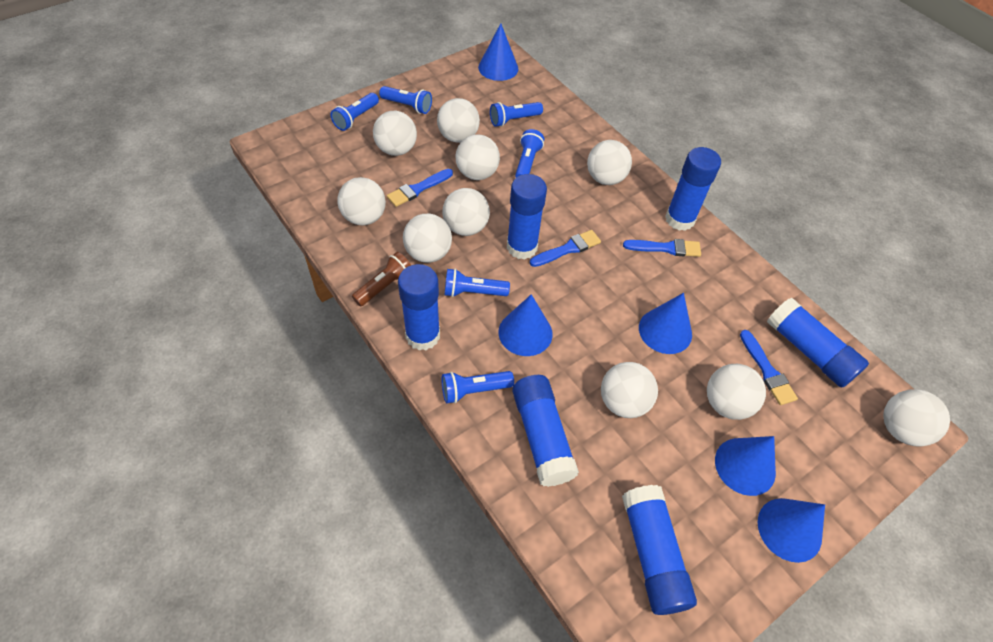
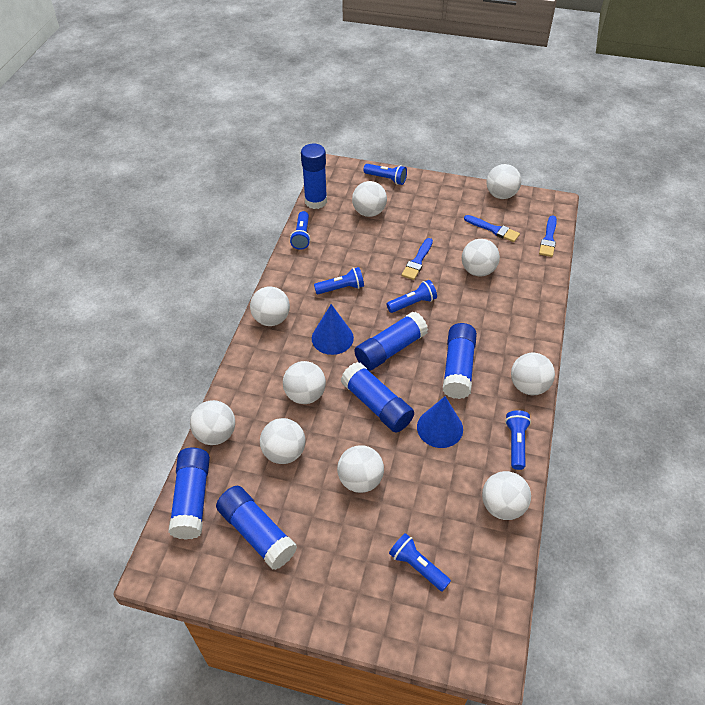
blue brush: [387,169,453,207] [530,230,601,267] [623,239,701,257] [740,330,798,405] = 4 -> [401,238,433,280] [464,215,520,242] [539,215,557,257] = 3
blue cone: [478,23,518,81] [499,294,553,356] [639,293,692,354] [715,436,776,496] [757,498,825,563] = 5 -> [312,304,354,355] [417,396,463,448] = 2
brown flashlight: [352,252,411,306] = 1 -> none = 0

